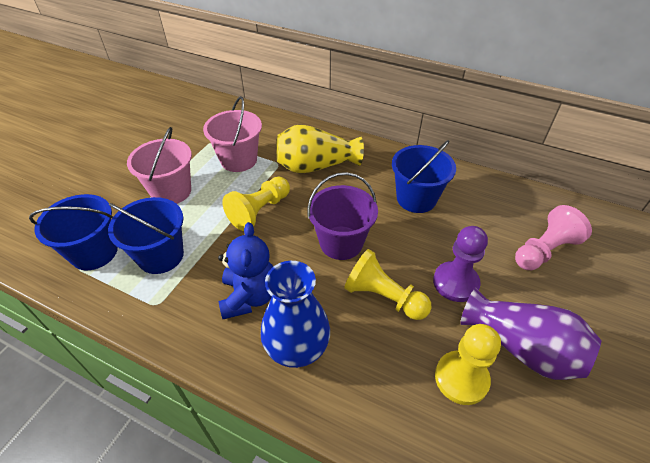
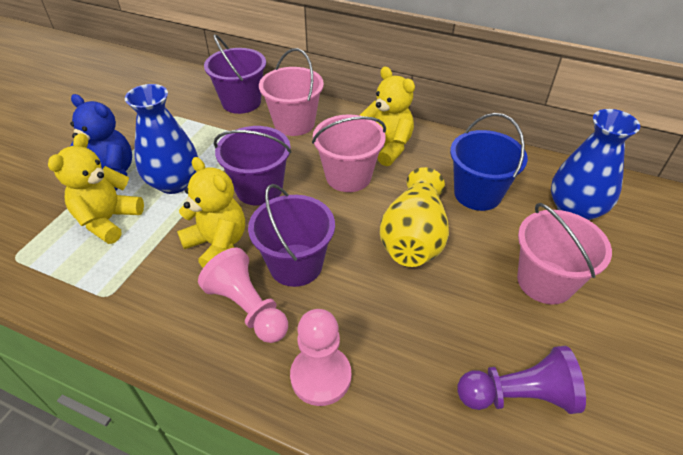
blue bucket: [29,194,118,270] [108,197,184,274] [392,140,456,213] = 3 -> [450,113,528,211] = 1
blue vase: [261,261,330,368] = 1 -> [125,84,198,194] [551,109,640,220] = 2
pink bucket: [127,127,192,204] [203,96,262,172] = 2 -> [259,48,324,136] [312,114,386,192] [517,203,612,304] = 3
pink pawn: [515,205,592,270] = 1 -> [198,248,288,343] [290,309,351,406] = 2
purple bucket: [307,172,378,260] = 1 -> [204,34,266,114] [214,126,292,206] [248,184,335,287] = 3
purple vase: [460,288,601,380] = 1 -> none = 0
yellow pawn: [222,177,290,231] [344,249,431,320] [435,324,501,405] = 3 -> none = 0
yellow teddy bear: none = 0 -> [48,133,144,244] [177,157,245,268] [359,67,415,166] = 3

